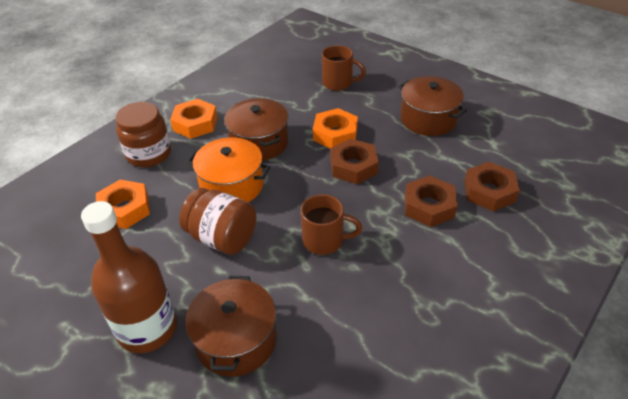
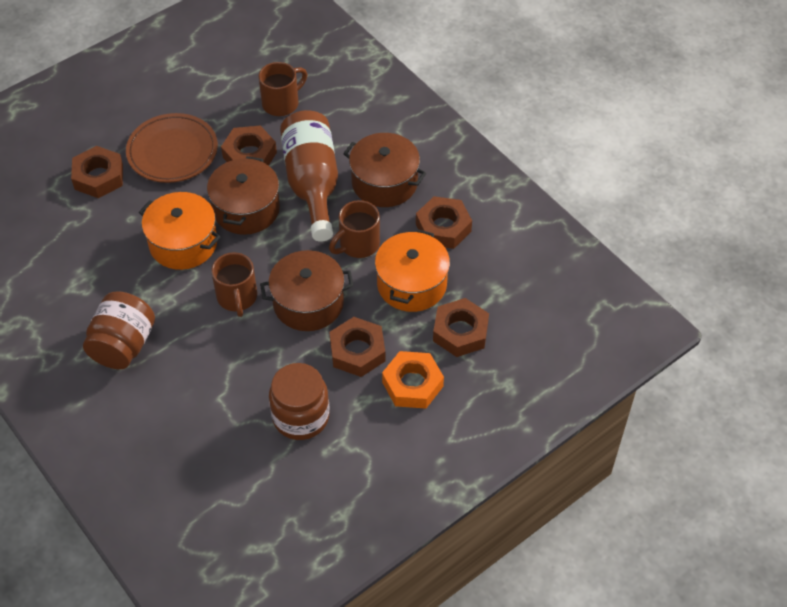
brown mug: [301,194,363,255] [322,45,366,91] = 2 -> [211,252,257,317] [259,62,307,116] [329,200,380,258] = 3
brown nut: [330,139,379,184] [405,176,457,227] [464,162,520,211] = 3 -> [71,146,123,198] [221,126,277,166] [329,317,385,377] [416,196,472,249] [433,298,489,357] = 5
brown plate: none = 0 -> [126,113,218,183] = 1
orange nut: [96,180,150,229] [170,99,217,139] [313,108,358,148] = 3 -> [382,351,444,409] = 1
orange pot: [187,137,270,202] = 1 -> [139,192,221,270] [375,229,450,312] = 2

